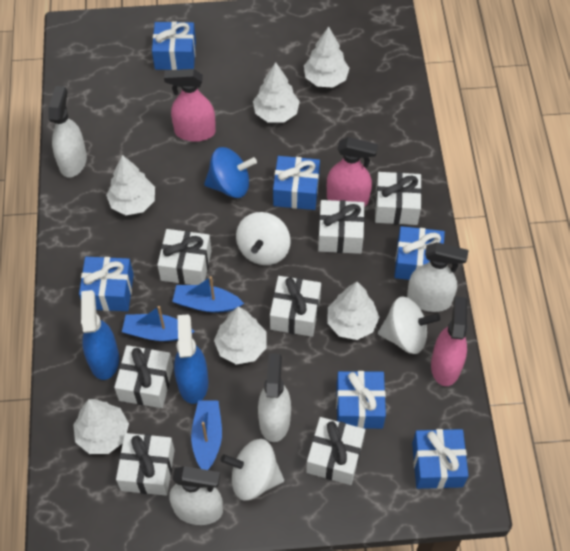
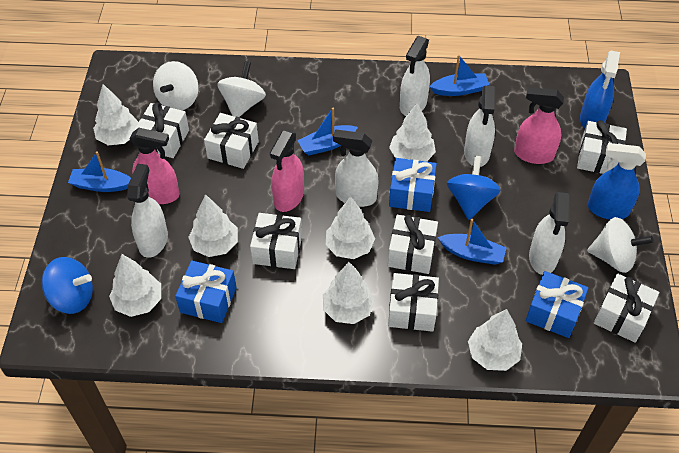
blue boat: [122,306,195,341] [172,276,244,313] [191,400,222,470] = 3 -> [68,151,131,192] [297,108,358,155] [430,55,489,96] [438,219,506,265] = 4
blue gift: [79,257,134,311] [152,21,196,70] [273,156,320,210] [336,371,386,429] [394,226,445,280] [412,429,469,489] = 6 -> [175,261,237,323] [389,158,437,212] [526,271,589,338] = 3
blue spinning top: [204,147,257,198] = 1 -> [42,257,93,314] [447,156,501,220] = 2
white spray bottle: [49,86,87,178] [169,466,223,525] [258,353,291,442] [407,242,469,312] = 4 -> [127,164,168,258] [333,130,379,207] [400,36,430,116] [464,86,495,167] [529,192,569,275] = 5
white tree: [73,399,129,454] [106,155,155,215] [214,306,267,365] [253,62,300,122] [304,26,349,88] [327,282,379,340] = 6 -> [93,84,138,146] [109,254,161,317] [188,194,238,257] [323,262,375,324] [326,196,375,259] [389,103,436,162] [468,309,522,371] = 7

